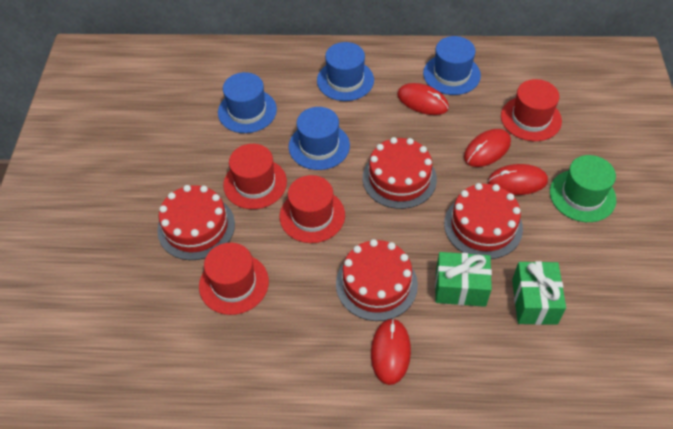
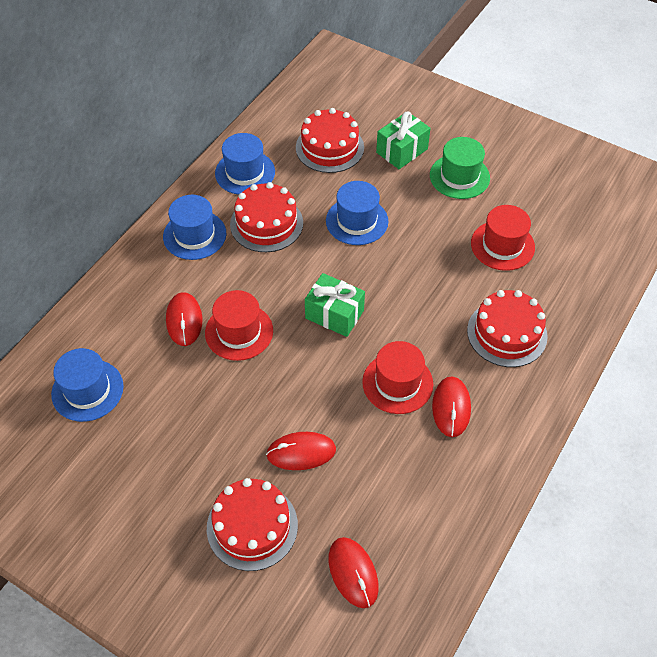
red hat: [199,243,269,315] [223,144,287,209] [280,175,345,243] [501,79,562,141] = 4 -> [205,290,273,361] [362,341,433,414] [471,205,535,271] = 3

